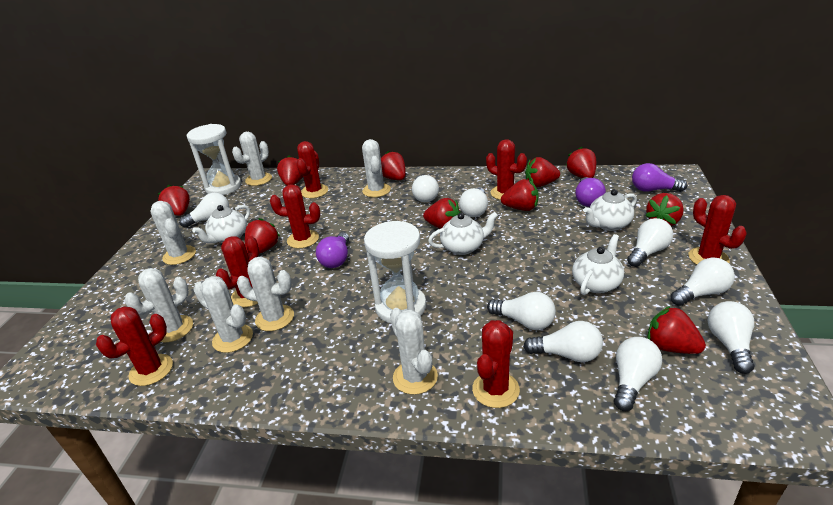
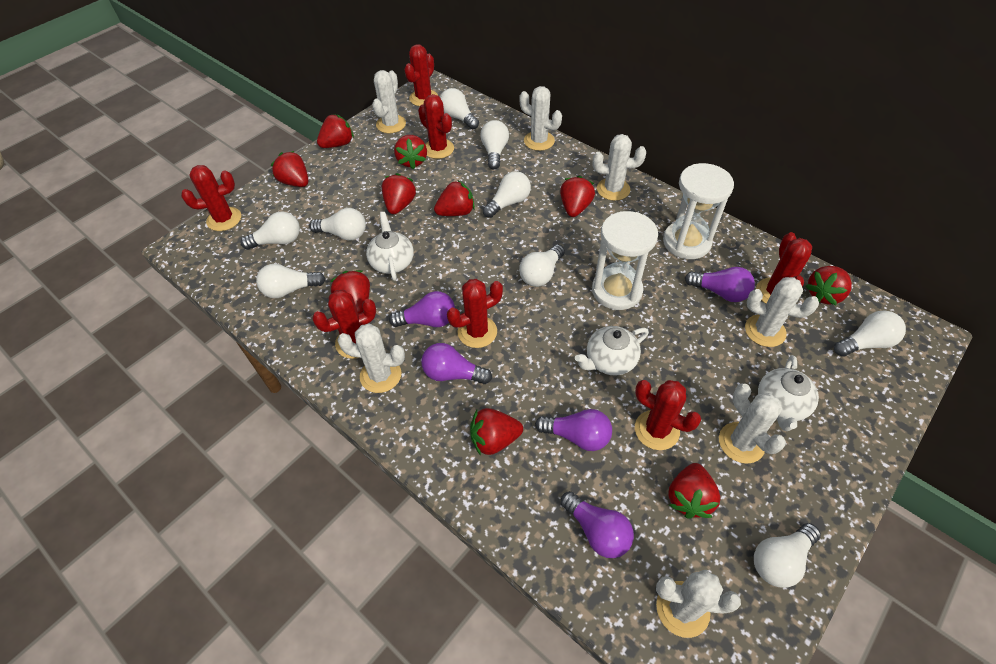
purple light bulb: [316,232,349,268] [575,177,606,207] [632,163,687,192] = 3 -> [389,291,455,327] [421,343,492,384] [535,409,612,451] [561,491,634,558] [685,267,755,302] = 5
white teapot: [192,205,250,243] [428,212,498,255] [572,234,624,295] [583,189,637,231] = 4 -> [366,212,414,281] [575,326,649,375] [758,355,819,431] = 3

